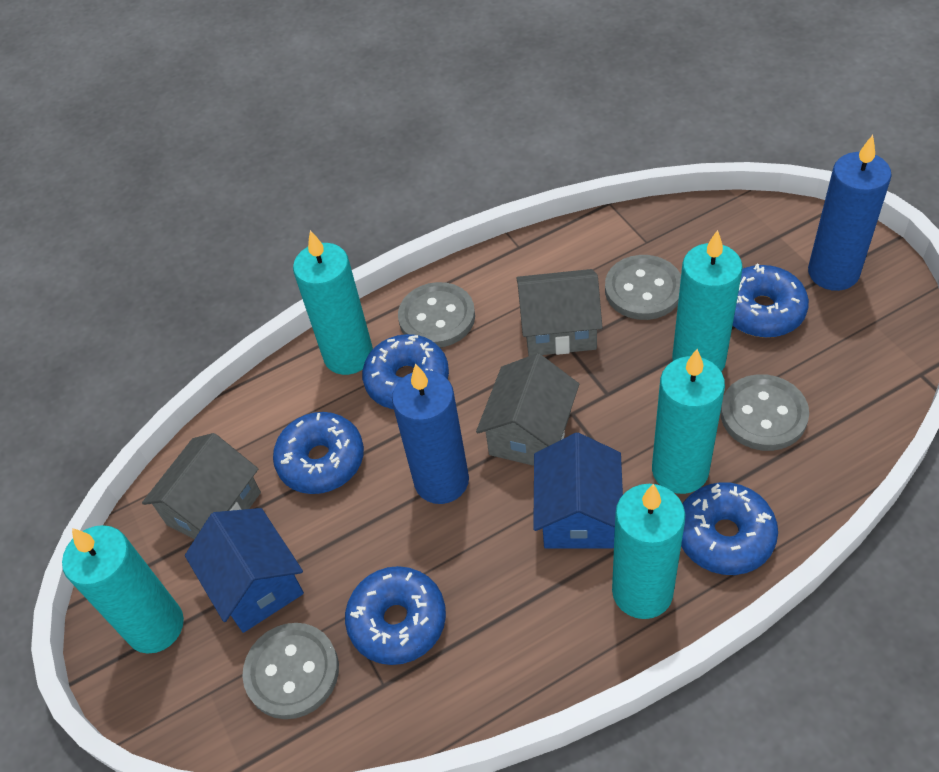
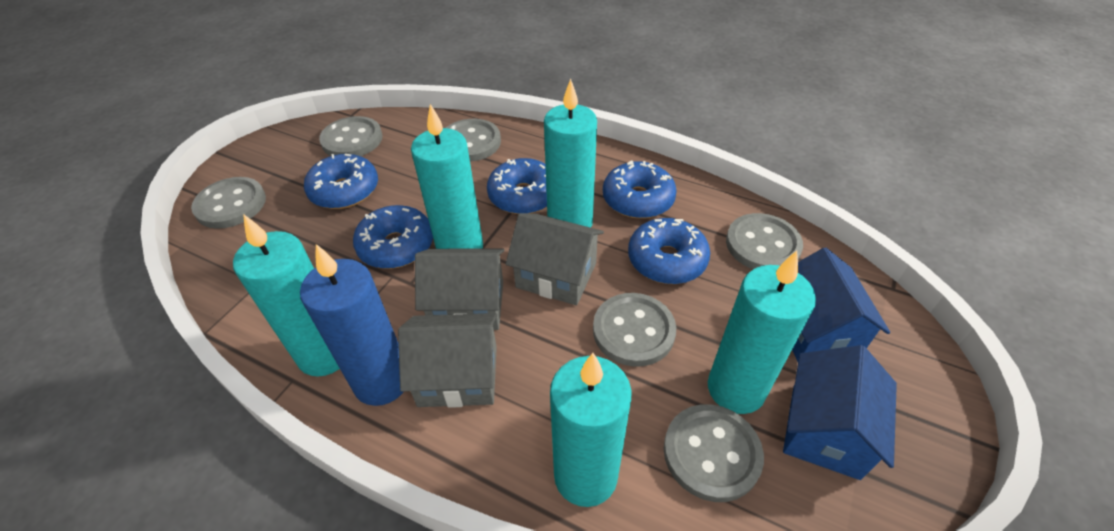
blue candle: [392,363,469,504] [808,135,892,291] = 2 -> [300,244,403,406] = 1
grey button: [242,623,339,719] [398,282,475,348] [605,255,681,320] [721,374,809,451] = 4 -> [191,177,266,229] [319,116,382,156] [446,119,501,162] [593,293,676,367] [664,404,764,502] [726,213,803,269] = 6

